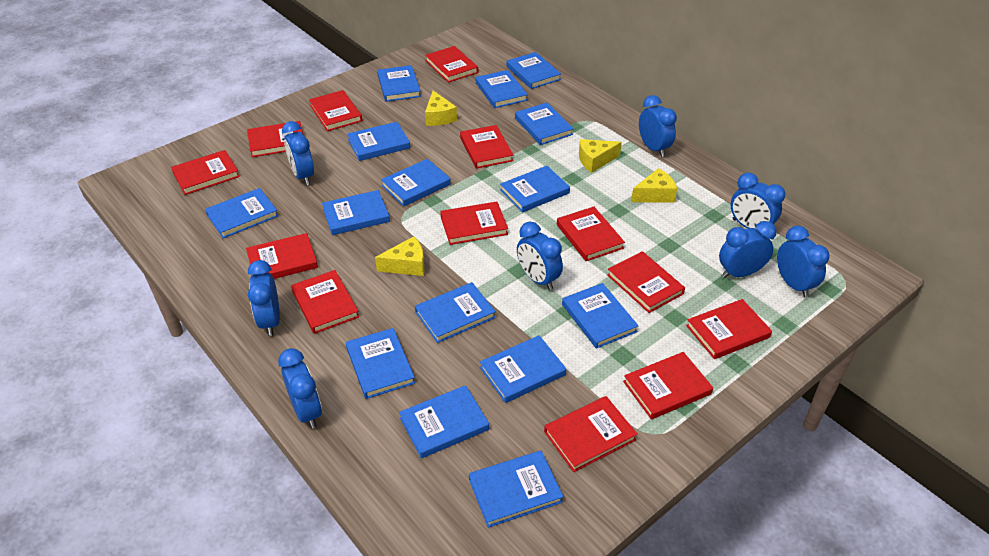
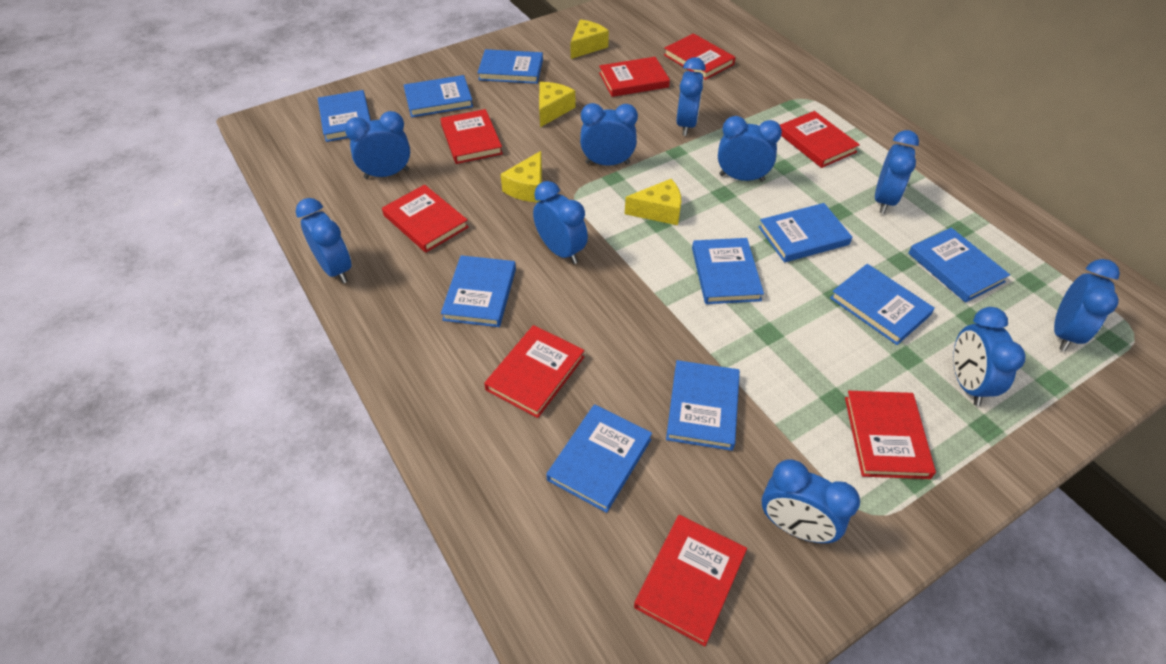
blue book: [205,188,278,238] [322,190,390,235] [346,328,415,399] [347,122,410,161] [377,65,421,102] [381,159,451,206] [399,385,489,458] [415,282,496,343] [469,450,564,528] [476,70,528,108] [480,335,566,403] [500,166,570,213] [507,52,561,89] [515,103,573,145] [562,283,638,349] = 15 -> [318,90,371,142] [404,75,473,117] [441,255,516,327] [477,49,543,84] [546,404,652,513] [666,360,740,451] [692,238,764,304] [758,203,852,262] [830,264,935,345] [908,228,1010,303] = 10
blue clock: [248,260,280,336] [278,348,322,429] [282,121,314,185] [517,222,563,290] [639,95,677,157] [719,221,776,278] [731,173,785,229] [777,226,829,298] = 8 -> [296,198,352,283] [345,111,410,179] [533,181,588,264] [580,103,638,166] [676,57,705,136] [718,116,782,182] [762,459,860,543] [875,130,919,214] [953,307,1026,406] [1054,259,1120,351] = 10
red book: [171,150,240,195] [246,233,318,279] [247,121,303,157] [291,270,359,334] [309,90,362,131] [425,46,478,83] [440,201,508,245] [460,125,513,169] [544,396,638,472] [557,207,625,261] [607,251,685,313] [623,352,713,419] [686,299,772,359] = 13 -> [382,185,469,253] [440,109,503,164] [484,325,584,418] [599,57,670,97] [634,515,747,646] [664,33,736,80] [780,111,860,168] [845,391,936,479] = 8

